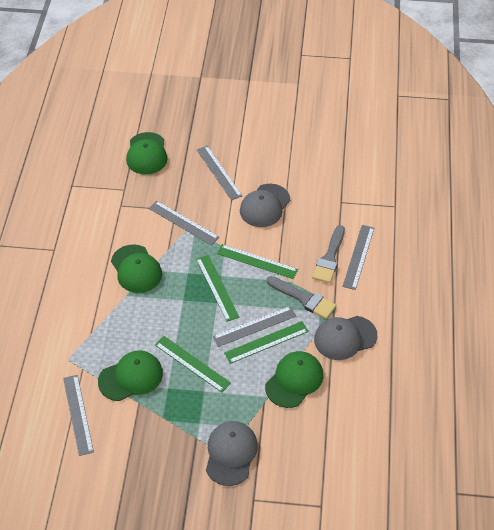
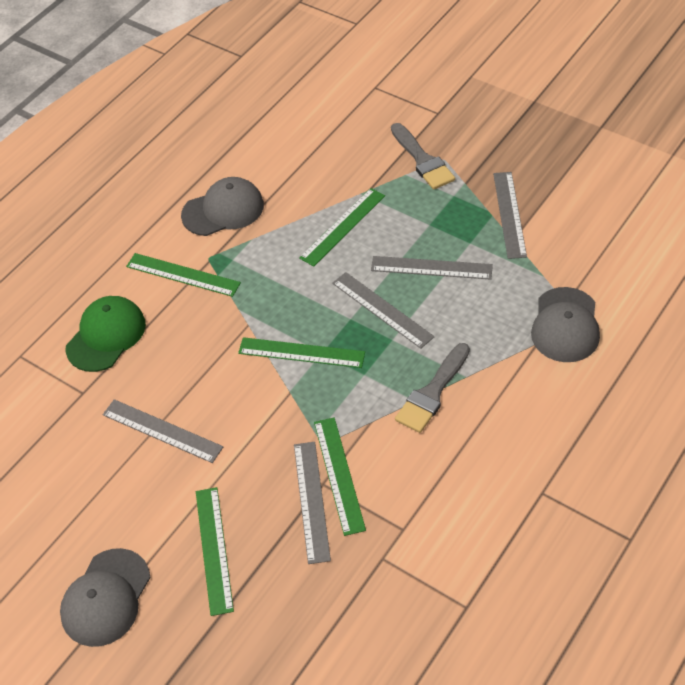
green cap: [98,350,163,401] [111,244,162,293] [126,132,168,175] [265,351,323,408] = 4 -> [66,296,146,372] = 1
green ruler: [155,336,231,393] [196,255,239,322] [217,244,298,279] [224,321,309,364] = 4 -> [126,253,241,297] [196,487,234,616] [238,337,365,368] [299,188,385,267] [314,417,366,536] = 5

